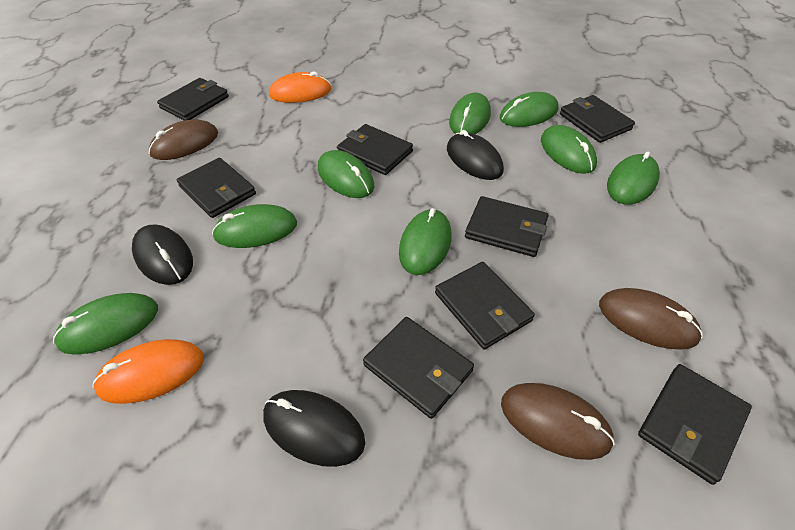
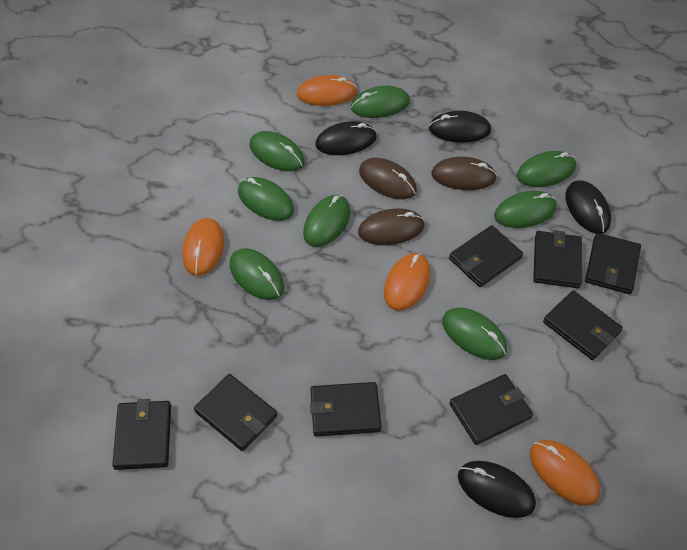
black mouse: [132,224,193,285] [263,390,365,467] [447,130,504,180] = 3 -> [315,121,377,155] [429,111,491,143] [458,461,536,518] [565,180,611,234] = 4
orange mouse: [93,339,204,404] [269,71,331,103] = 2 -> [182,218,224,276] [297,75,357,106] [384,253,430,311] [530,440,600,506] = 4

